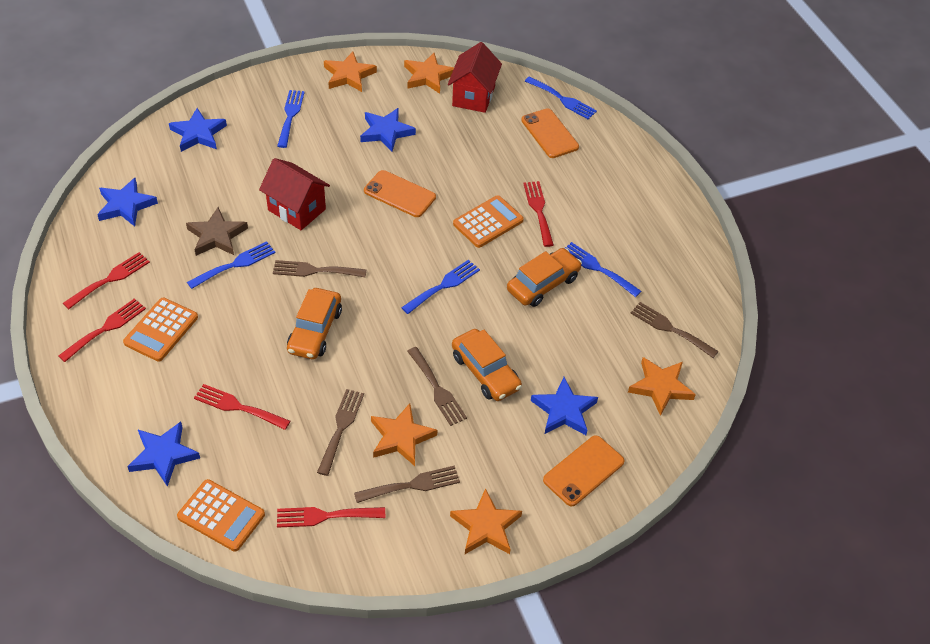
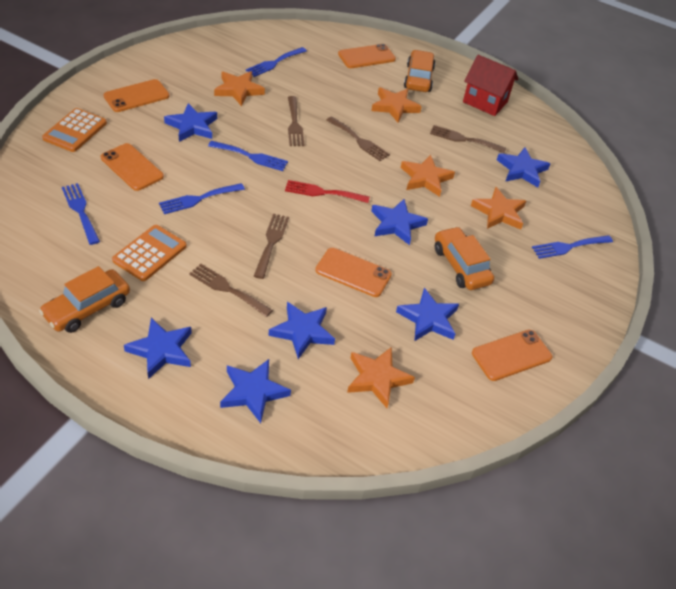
blue star: [97,178,158,226] [127,422,200,487] [169,108,227,152] [360,108,416,152] [531,377,598,435] = 5 -> [124,318,192,379] [164,103,217,142] [220,359,291,423] [269,302,335,359] [371,199,428,245] [396,288,459,341] [497,147,551,187] = 7
brown star: [186,207,248,256] = 1 -> none = 0
orange calculator: [123,298,198,362] [177,479,265,552] [453,195,524,248] = 3 -> [42,108,107,152] [112,225,187,281] = 2
orange phone: [364,170,436,217] [521,108,579,158] [543,435,624,507] = 3 -> [101,143,164,191] [104,79,169,112] [315,248,392,297] [338,44,396,68] [472,330,552,381] = 5
red fork: [58,299,146,362] [63,252,150,309] [194,384,290,430] [277,507,385,528] [523,181,554,247] = 5 -> [285,180,370,203] = 1
red house: [259,158,330,230] [448,42,502,113] = 2 -> [463,55,518,116] = 1

